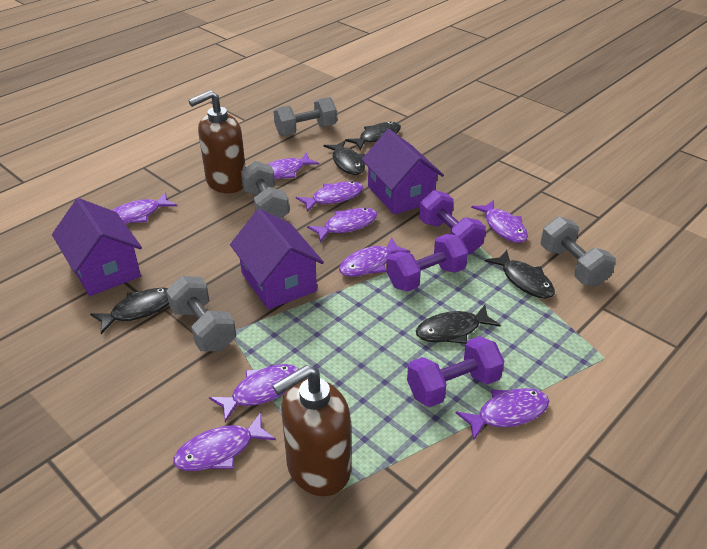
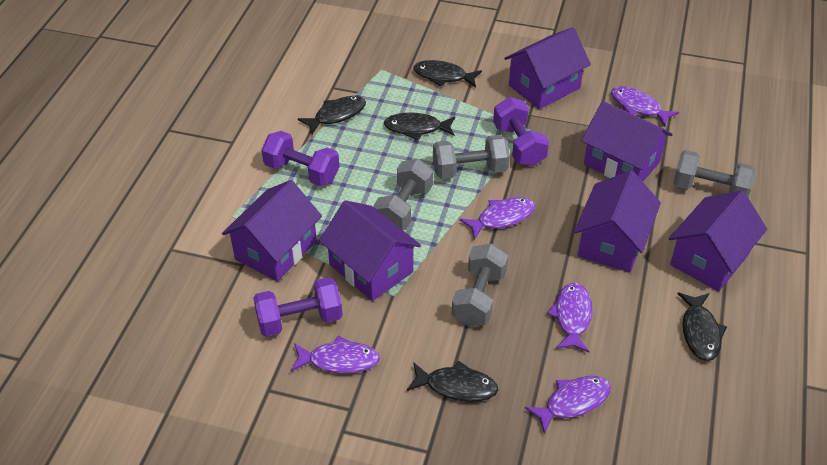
brown soap dispenser: [188,90,246,193] [272,365,351,496] = 2 -> none = 0
purple fish: [112,192,177,224] [173,412,276,471] [209,364,298,422] [268,152,320,180] [296,181,363,212] [307,208,377,242] [339,238,410,277] [456,388,549,441] [471,200,528,243] = 9 -> [291,336,380,374] [459,197,535,239] [525,376,611,434] [547,282,593,352] [611,86,679,127] = 5
purple house: [52,198,142,296] [230,209,324,310] [362,129,444,215] = 3 -> [222,180,322,282] [319,200,421,301] [504,27,591,109] [574,171,661,272] [581,101,673,181] [669,190,767,291] = 6

